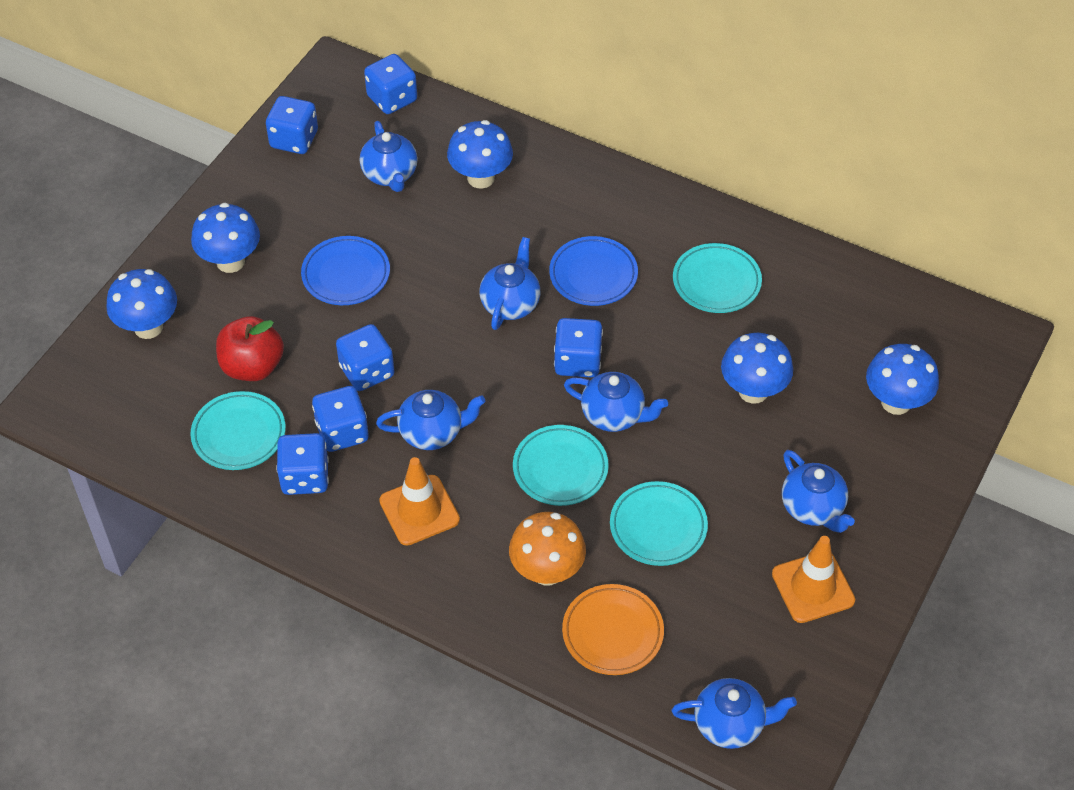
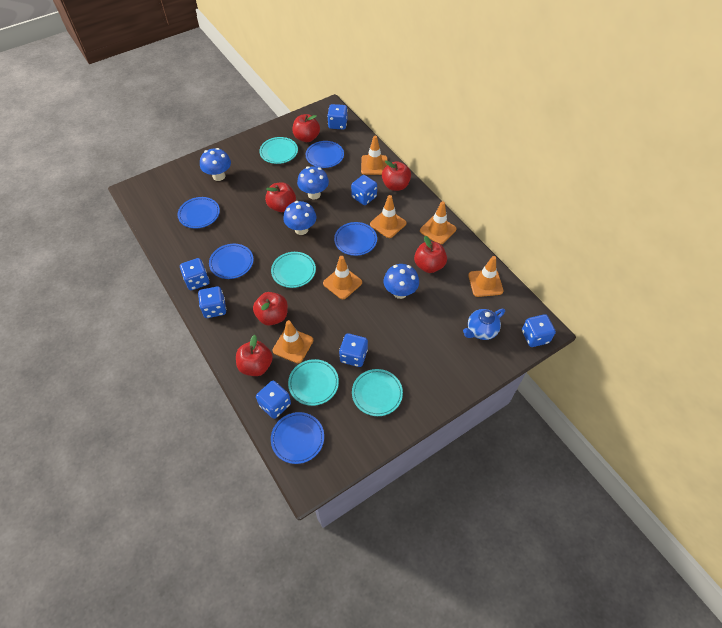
blue dice: [266,96,318,154] [276,433,329,495] [312,386,369,452] [336,324,394,391] [364,54,417,114] [554,318,603,378] = 6 -> [180,258,209,290] [198,286,226,318] [256,381,291,419] [327,104,347,129] [339,333,368,367] [351,175,377,205] [522,314,556,347] = 7
blue mushroom: [106,269,177,339] [191,203,260,273] [447,120,513,189] [721,333,793,404] [866,344,939,415] = 5 -> [200,148,231,181] [283,201,316,235] [297,166,329,199] [384,264,419,299] = 4
blue plate: [301,236,390,305] [549,236,638,306] = 2 -> [178,197,220,228] [209,244,253,279] [271,412,324,464] [306,141,344,168] [334,222,377,256] = 5
blue teapot: [360,121,418,192] [376,390,486,450] [479,237,540,330] [564,372,668,432] [672,678,797,749] [782,450,855,533] = 6 -> [463,309,505,340] = 1
orange mushroom: [509,512,586,585] = 1 -> none = 0
orange plate: [562,584,664,675] = 1 -> none = 0
orange traffic cone: [379,457,460,546] [772,536,855,623] = 2 -> [273,320,313,363] [323,256,362,299] [361,136,388,175] [370,195,406,238] [420,201,457,244] [468,256,504,297] = 6
red apple: [216,316,284,381] = 1 -> [236,335,273,376] [253,292,288,326] [265,182,296,212] [293,114,320,142] [382,160,411,191] [414,236,447,273] = 6

